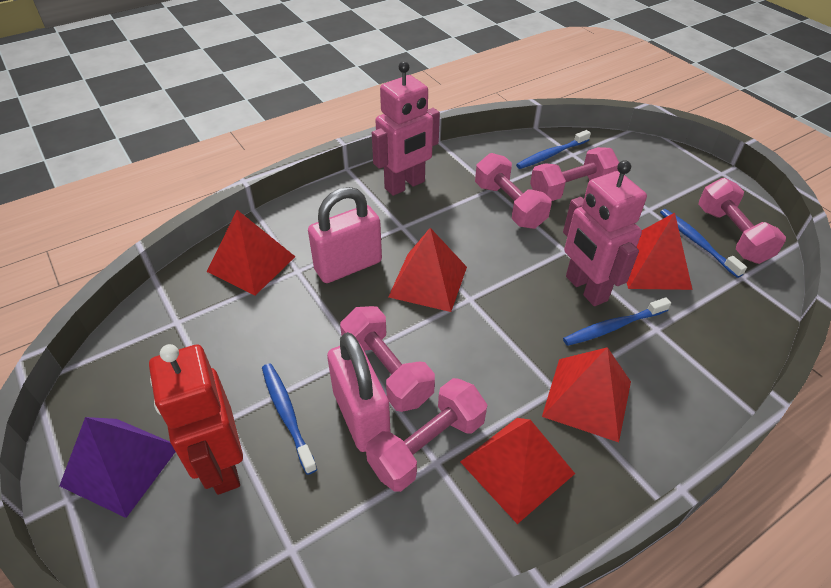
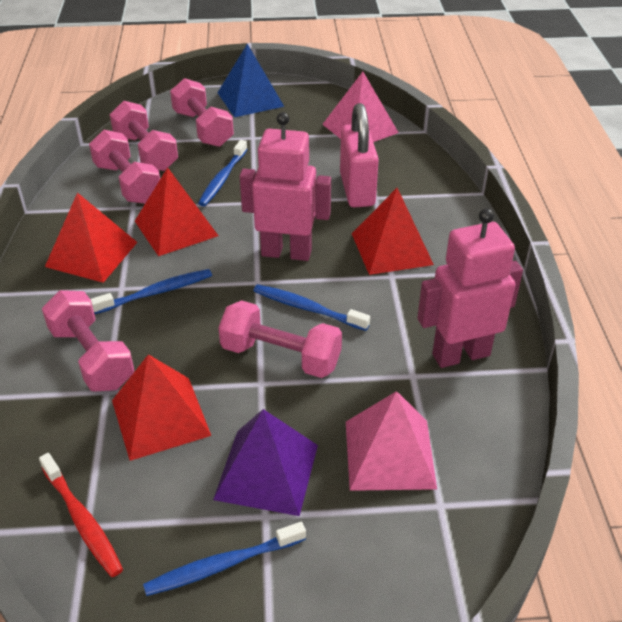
blue pyramid: none = 0 -> [217,44,284,117] = 1
pink padlock: [308,187,382,283] [327,332,391,452] = 2 -> [340,103,379,208] = 1
pink pyramid: none = 0 -> [322,72,399,142] [346,391,437,491] = 2
red pyramid: [207,210,295,295] [388,228,467,312] [460,418,575,524] [542,347,631,442] [627,213,692,290] = 5 -> [45,193,137,283] [112,354,211,461] [135,167,219,256] [352,188,434,275] = 4
red robot: [149,344,243,495] = 1 -> none = 0
red toothbrush: none = 0 -> [39,453,123,577] = 1

